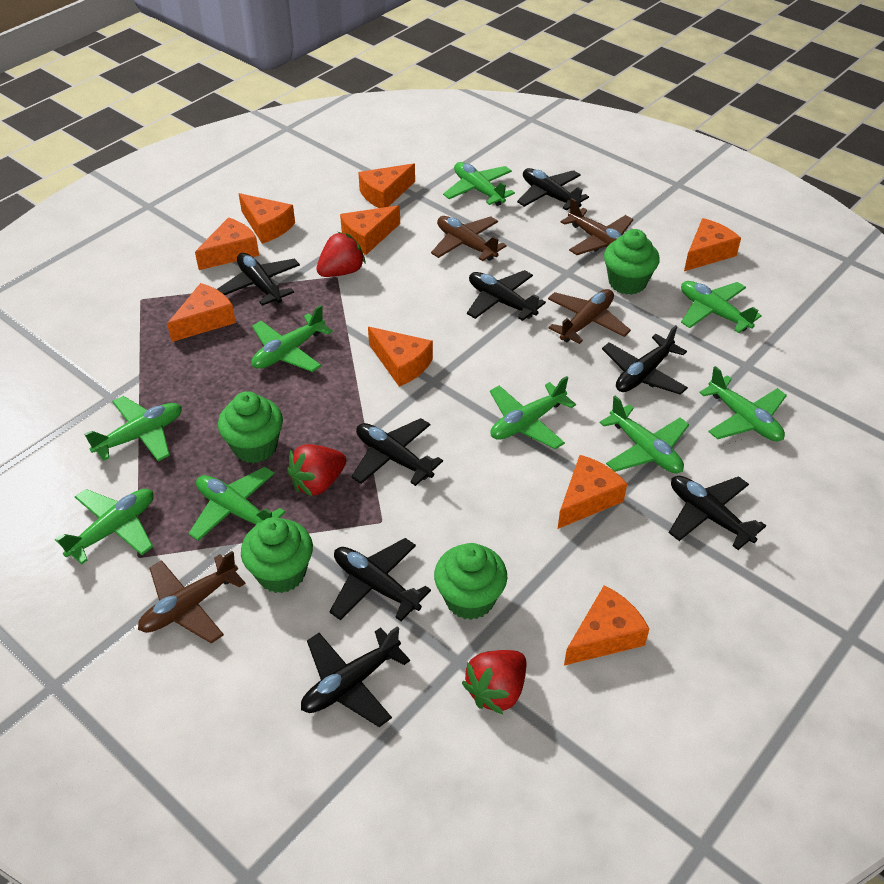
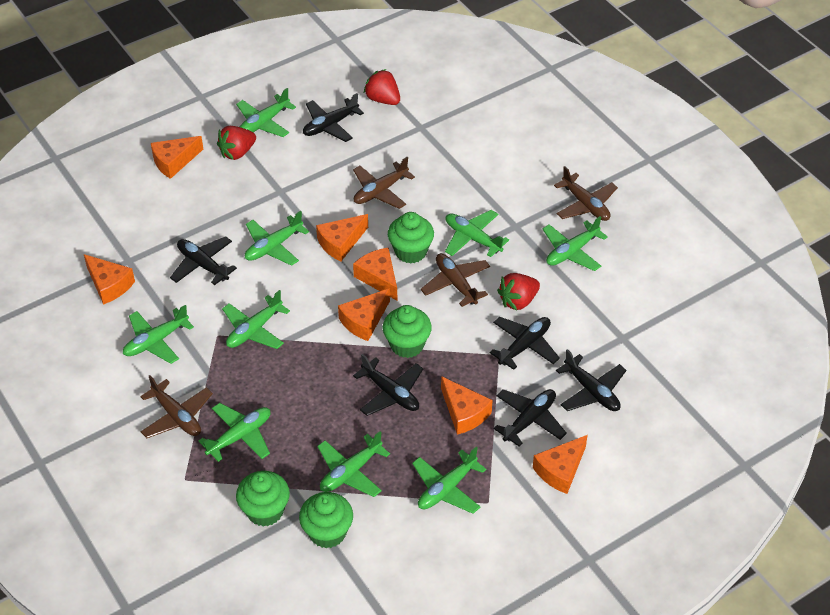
black plane: [217,253,300,306] [301,626,410,727] [329,538,431,621] [351,418,443,486] [467,270,546,321] [517,168,589,211] [602,325,688,395] [669,476,766,550] = 8 -> [170,236,237,285] [303,93,364,142] [353,354,423,416] [490,317,560,370] [494,389,567,447] [556,349,626,411] = 6
orange cheese: [167,283,236,342] [195,217,259,270] [239,193,295,244] [340,205,400,255] [358,163,415,208] [368,327,433,387] [558,455,627,529] [564,585,649,665] [684,218,741,271] = 9 -> [84,254,135,305] [151,136,203,179] [316,214,368,261] [338,288,390,341] [353,248,397,301] [441,376,492,435] [533,435,588,494] = 7

